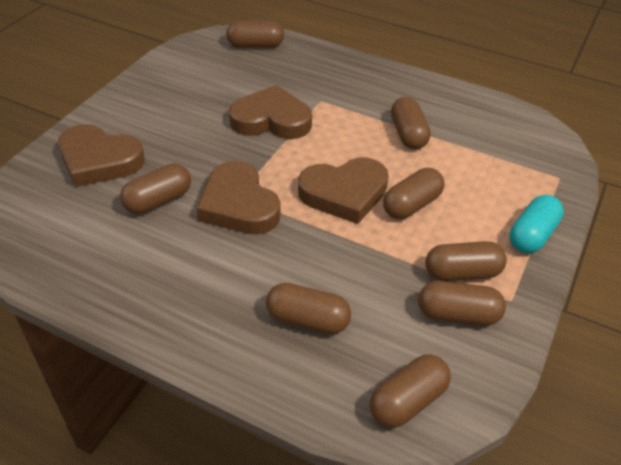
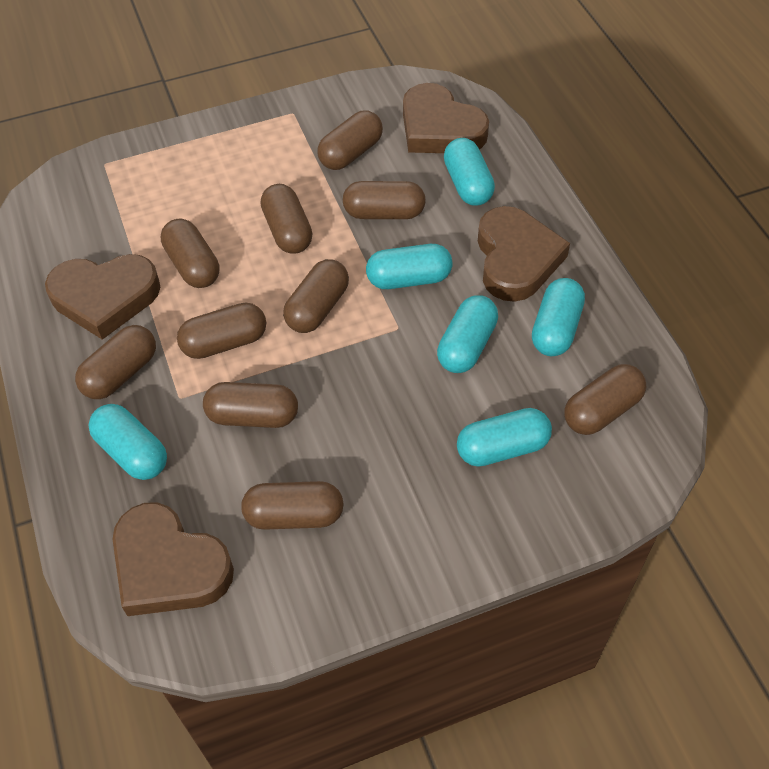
brown capsule: [120,163,191,214] [226,21,284,48] [266,283,351,334] [370,354,451,428] [383,168,445,219] [391,97,431,149] [418,281,506,326] [425,241,507,282] = 8 -> [75,325,156,399] [161,219,219,288] [177,302,266,359] [203,382,298,428] [241,481,344,530] [261,184,313,254] [283,259,349,333] [318,110,383,170] [343,181,426,219] [564,364,646,435] = 10
turquoise capsule: [509,195,564,254] = 1 -> [88,404,167,480] [366,244,452,289] [437,295,498,373] [444,138,495,206] [457,408,552,467] [532,278,585,356] = 6

